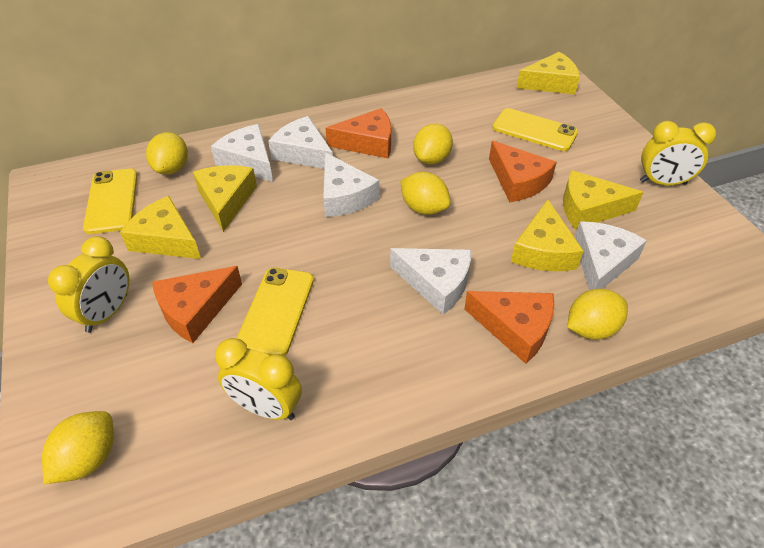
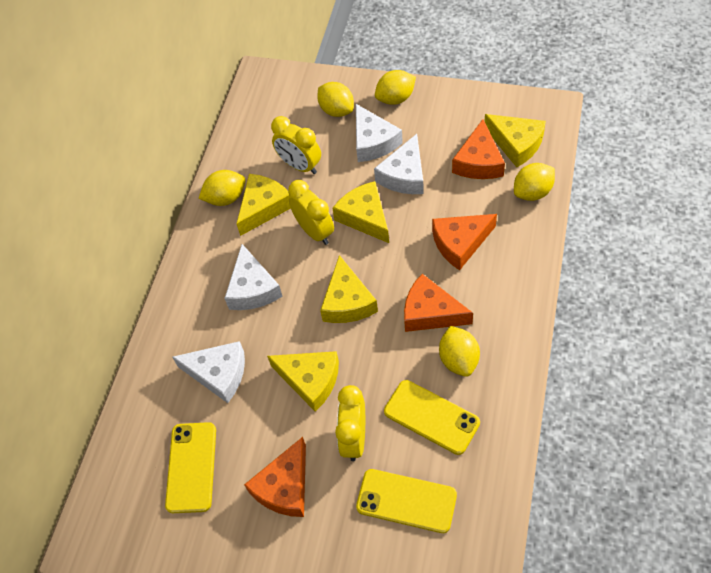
white cheese: [211,124,273,182] [268,116,333,169] [323,153,379,217] [390,248,471,315] [575,221,647,291] = 5 -> [172,341,245,403] [224,244,283,310] [356,104,403,162] [374,134,424,194] = 4

